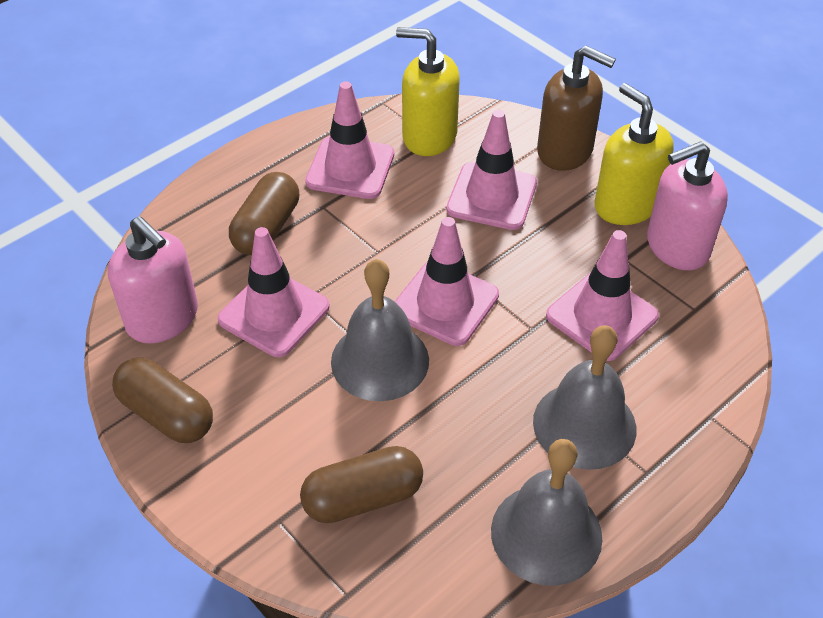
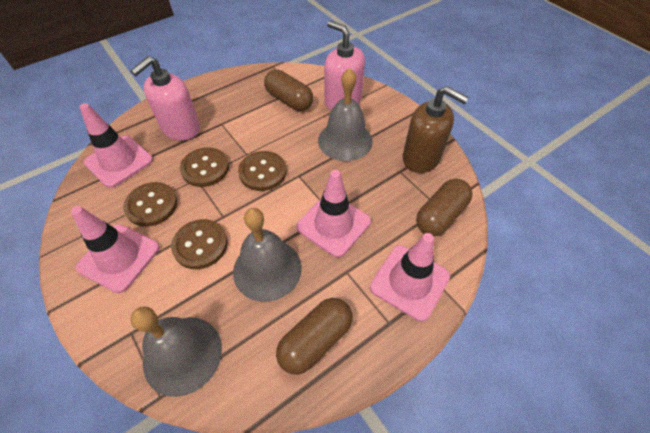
brown button: none = 0 -> [123,182,178,227] [171,219,228,269] [180,147,229,187] [238,151,287,191] = 4
pink traffic cone: [218,227,330,357] [305,81,394,199] [394,217,499,346] [446,110,537,230] [546,230,659,361] = 5 -> [71,206,160,293] [80,103,153,188] [296,170,371,257] [370,233,450,321] = 4
yellow soap dispenser: [396,27,460,156] [595,83,674,225] = 2 -> none = 0

